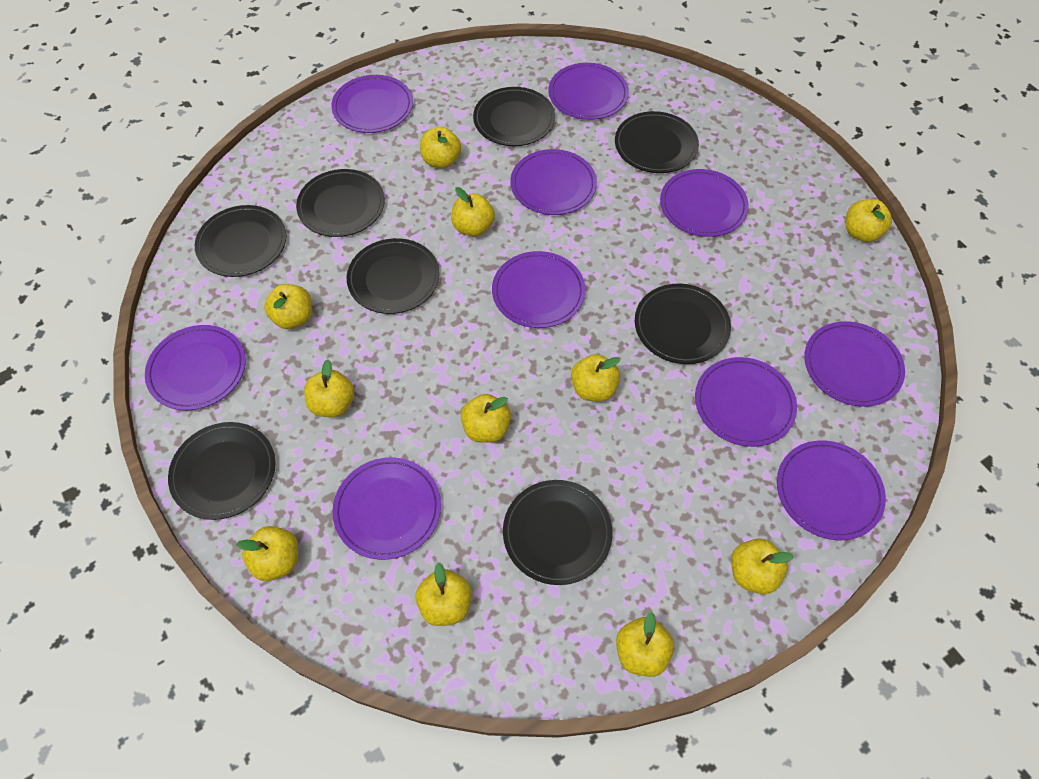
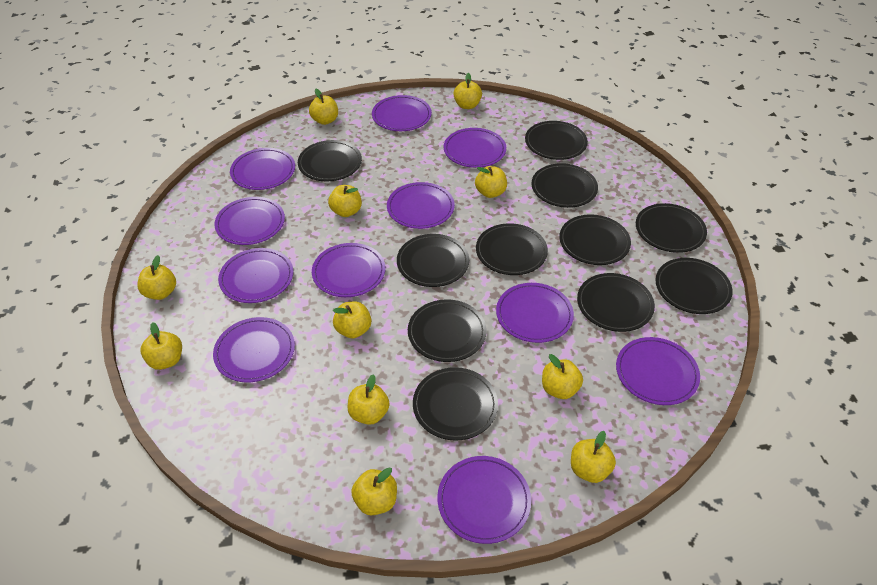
black plate: [168,422,276,520] [195,205,286,277] [296,169,385,237] [347,238,440,314] [473,87,555,146] [503,480,613,585] [615,111,699,173] [635,284,731,364] = 8 -> [298,140,362,181] [397,234,469,287] [408,299,487,362] [413,367,498,441] [476,223,548,275] [525,121,588,160] [532,163,598,208] [559,214,631,265] [577,273,655,332] [636,203,707,253] [655,258,733,314] = 11
purple plate: [145,325,246,410] [331,75,413,133] [332,457,441,560] [492,251,585,328] [510,149,597,215] [548,63,629,120] [660,169,749,237] [695,357,797,447] [777,440,886,541] [804,321,905,407] = 10 -> [213,317,295,382] [215,197,285,245] [218,248,293,303] [230,148,295,190] [312,243,385,297] [372,95,432,131] [387,182,455,229] [437,456,531,544] [444,128,506,168] [496,283,574,343] [616,337,700,405] = 11

